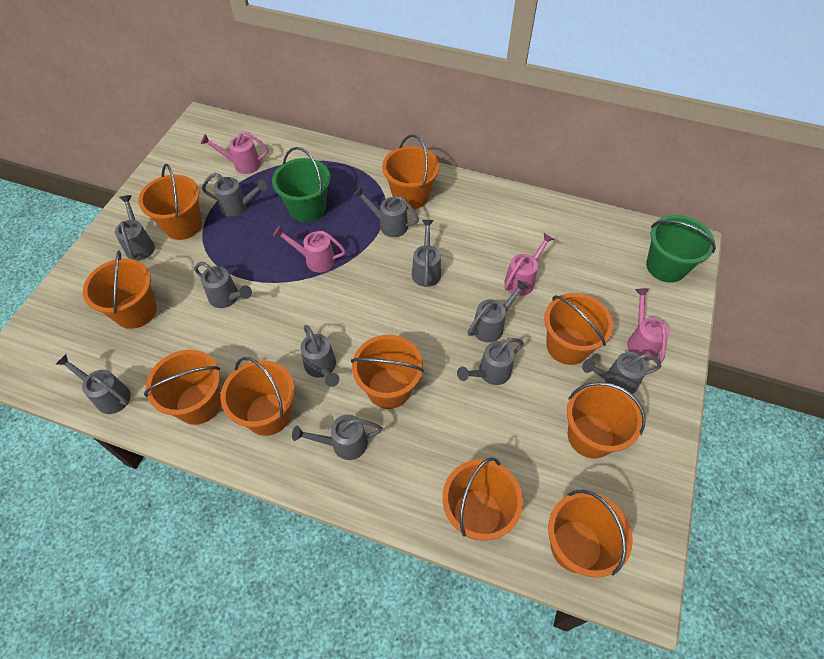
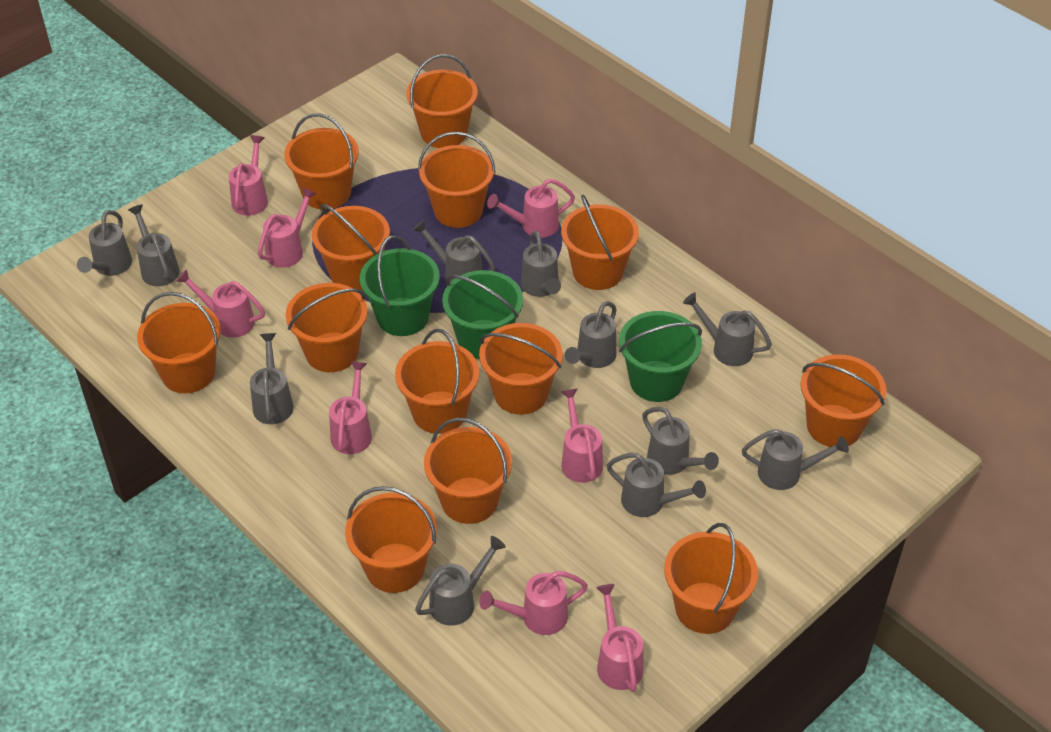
green bucket: [272,147,330,223] [646,215,716,283] = 2 -> [360,235,440,336] [442,270,523,359] [619,311,702,402] = 3
orange bucket: [83,250,157,329] [138,164,202,240] [144,350,221,425] [220,357,295,436] [351,335,424,409] [382,134,439,210] [442,457,523,540] [544,293,613,365] [548,490,633,578] [567,382,646,459] = 10 -> [137,292,221,393] [284,113,359,210] [286,283,367,372] [312,203,390,290] [345,486,437,593] [395,329,479,434] [406,54,478,148] [418,131,496,228] [424,418,512,524] [479,323,563,415] [561,195,639,290] [664,523,758,634] [800,354,886,447] = 13
pink watering can: [201,131,268,174] [273,226,346,273] [504,233,554,296] [627,288,670,363] = 4 -> [176,269,265,338] [229,135,268,216] [258,188,317,267] [329,361,372,454] [479,571,588,635] [487,178,575,238] [561,388,603,483] [596,584,644,692] = 8

